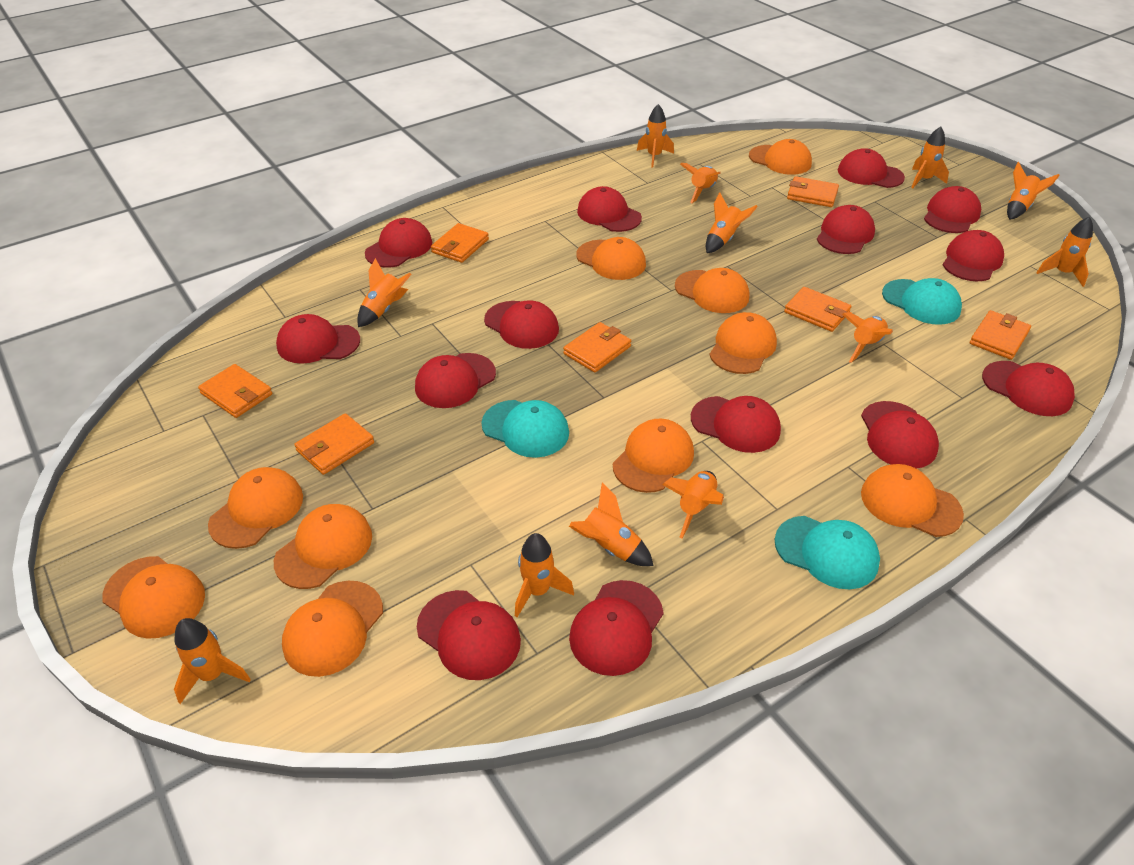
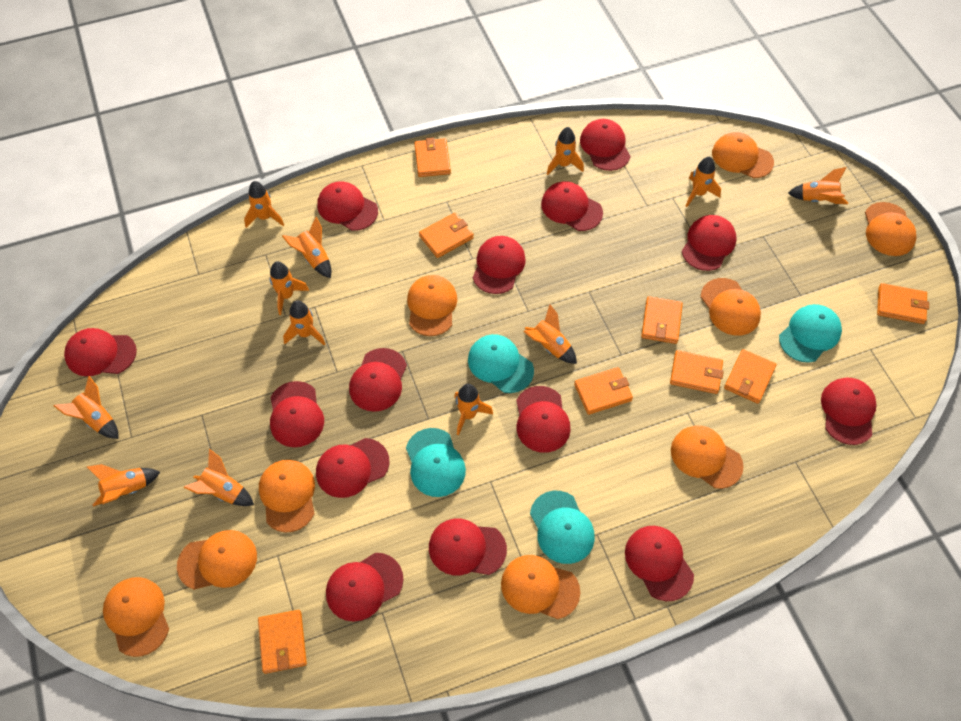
orange cap: [102,556,205,639] [208,467,303,549] [274,504,372,589] [282,581,383,677] [576,237,646,280] [613,419,694,493] [675,268,749,313] [709,312,777,374] [749,139,812,175] [861,464,964,537] = 10 -> [103,577,169,657] [177,530,257,590] [259,460,315,533] [407,275,457,336] [501,555,580,619] [671,426,744,489] [701,278,761,336] [712,132,774,178] [865,202,917,256] = 9
orange wallet: [198,364,273,418] [294,413,374,475] [431,223,489,263] [563,322,631,372] [784,287,851,332] [787,176,839,207] [970,310,1031,360] = 7 -> [258,610,307,674] [414,137,451,177] [419,213,474,258] [574,367,633,415] [641,296,683,344] [670,350,724,394] [724,349,777,404] [877,283,929,324] = 8
turquoise cap: [481,400,569,458] [775,516,880,589] [882,278,962,325] = 3 -> [406,428,466,497] [468,334,534,393] [530,491,595,564] [779,304,842,363] = 4

